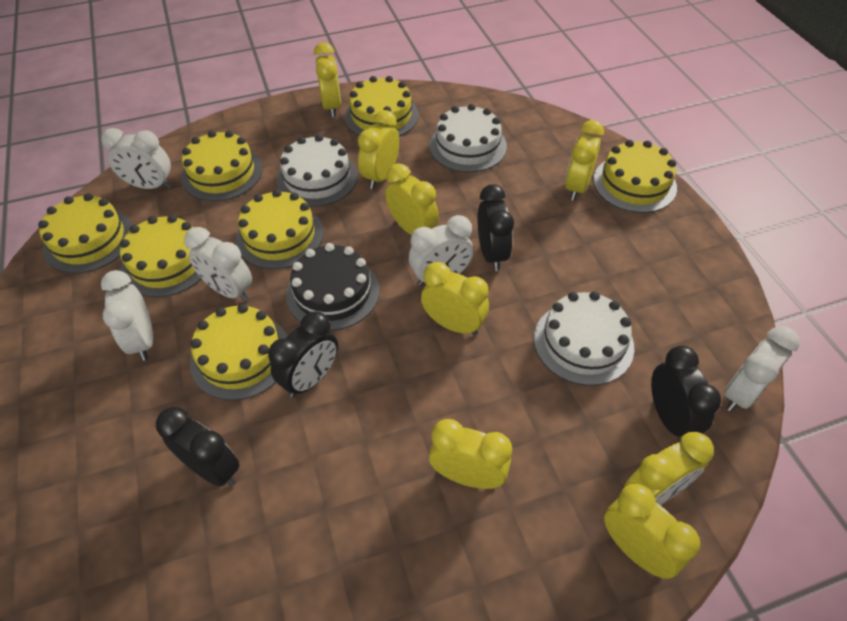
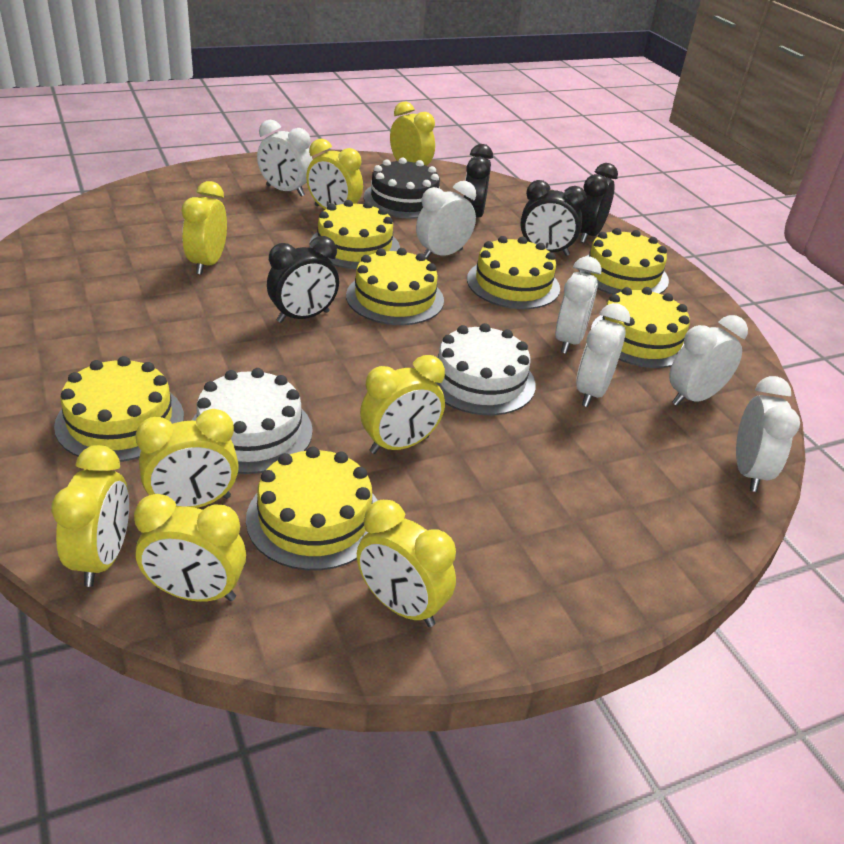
white cake: [277,134,358,207] [429,104,507,172] [534,291,634,386] = 3 -> [191,368,313,474] [436,323,536,415] = 2
white clock: [101,128,172,189] [101,270,153,361] [184,227,252,301] [409,215,473,286] [725,326,800,412] = 5 -> [257,120,313,197] [416,181,476,260] [555,256,602,354] [576,303,630,407] [669,315,748,406] [736,376,800,492] = 6

